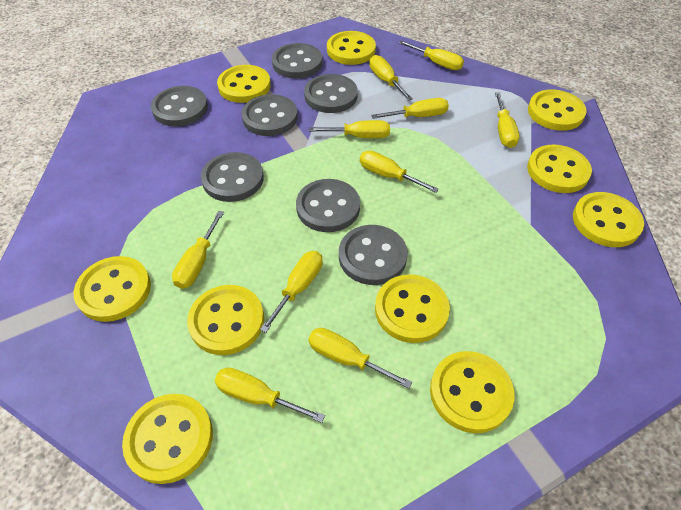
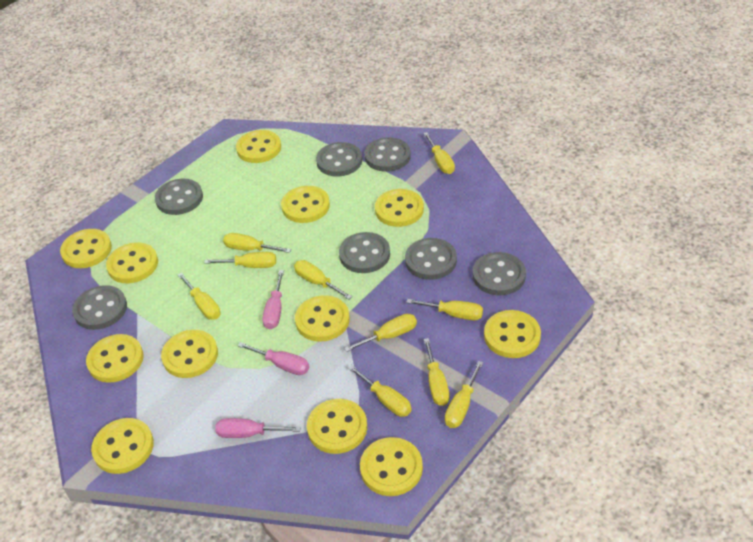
pink screwdriver: none = 0 -> [215,418,301,438] [238,342,309,375] [263,270,284,329] = 3
yellow button: [74,256,151,322] [122,394,213,484] [187,285,264,355] [217,65,271,103] [327,31,376,65] [375,274,450,343] [430,351,515,433] [527,144,592,193] [528,89,587,131] [573,192,644,247] = 10 -> [60,229,112,268] [86,334,144,383] [91,418,154,474] [106,242,158,283] [161,330,218,378] [236,130,281,163] [281,186,330,223] [295,295,350,342] [307,399,367,454] [360,437,423,496] [375,189,424,227] [484,310,541,358] = 12

